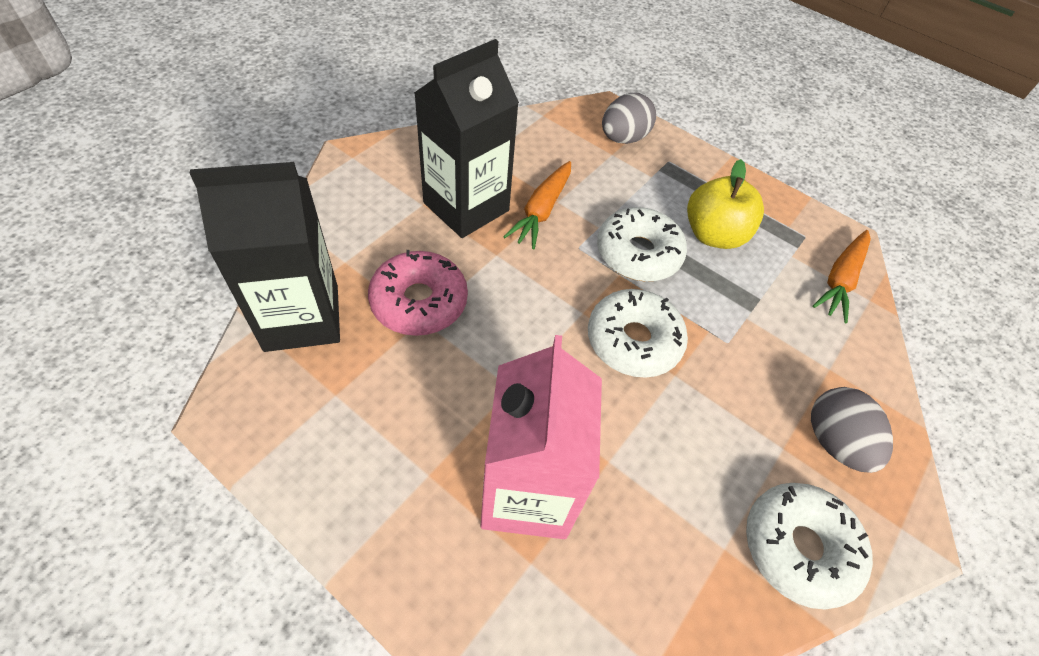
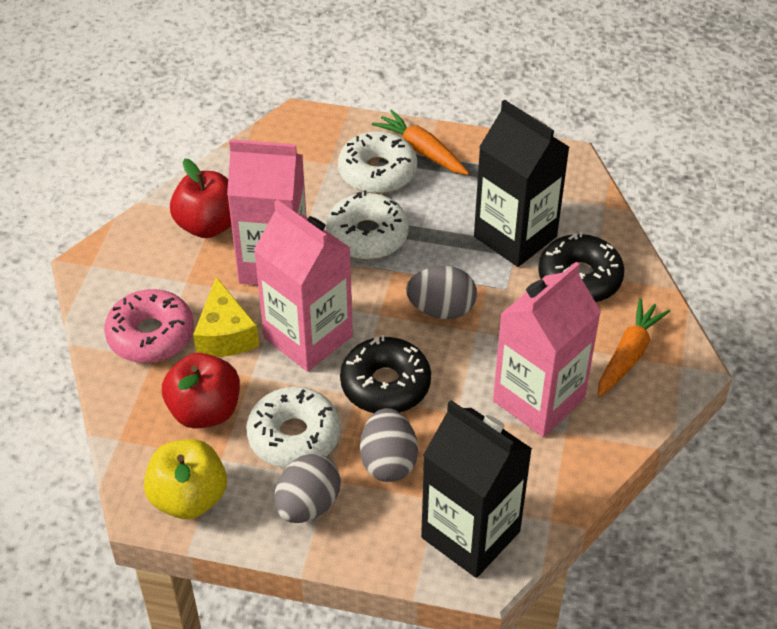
black donut: none = 0 -> [340,335,431,413] [538,232,625,302] = 2
grey egg: [602,93,657,144] [811,387,893,473] = 2 -> [274,454,341,523] [360,408,418,482] [406,266,477,319] = 3
pink carton: [481,335,602,539] = 1 -> [227,139,306,285] [254,200,353,372] [493,262,601,437] = 3
red apple: none = 0 -> [162,353,240,429] [170,159,232,238] = 2
yellow cheese: none = 0 -> [193,277,259,357] = 1

